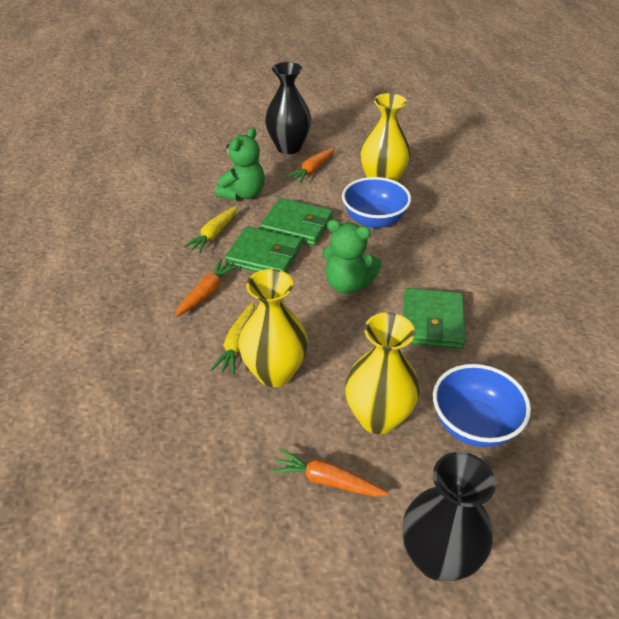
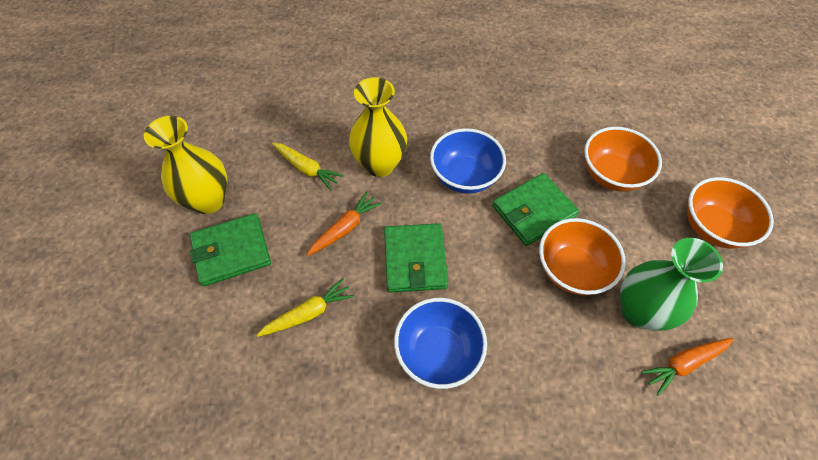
black vase: [265,62,311,154] [402,452,496,581] = 2 -> none = 0
green teddy bear: [215,127,265,201] [322,219,382,294] = 2 -> none = 0
green vase: none = 0 -> [620,238,723,331] = 1
orange bowl: none = 0 -> [539,218,626,295] [584,127,662,192] [687,177,774,249] = 3
orange carrot: [175,259,238,317] [270,448,389,497] [286,147,335,183] = 3 -> [307,191,382,256] [641,338,734,396] = 2
yellow vase: [238,269,308,387] [345,312,420,434] [360,93,410,182] = 3 -> [144,116,227,214] [349,77,407,177] = 2

